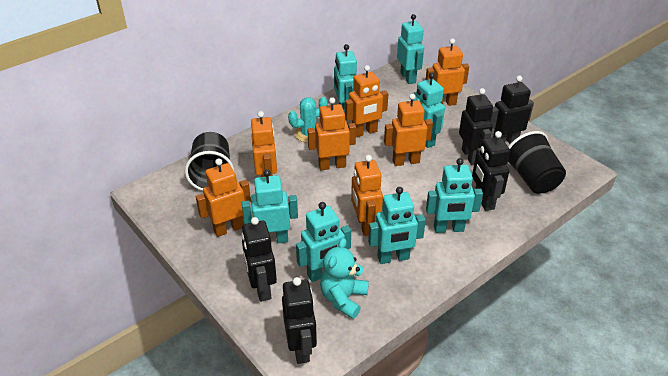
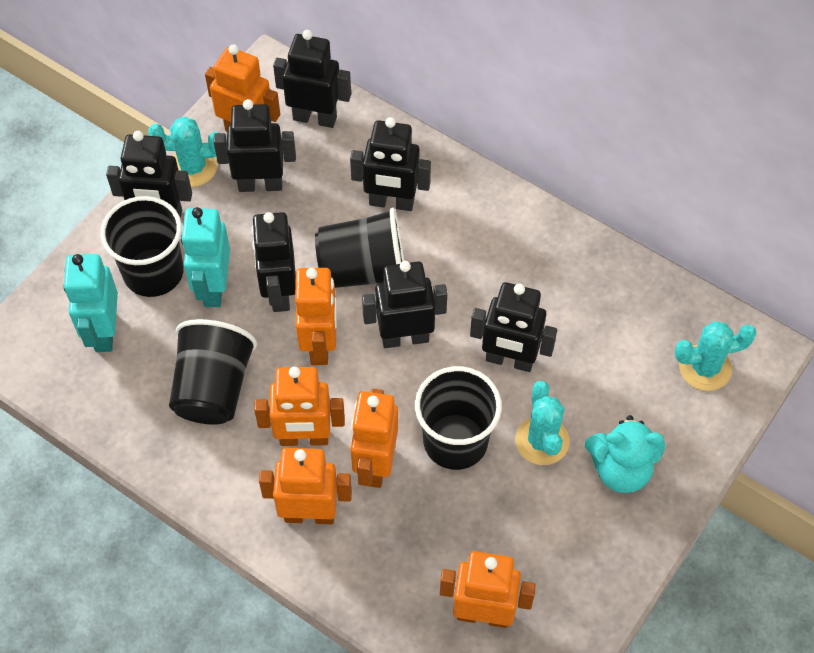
black cup: [185,132,234,191] [508,131,566,194] = 2 -> [100,196,184,297] [169,319,257,425] [315,207,404,288] [415,366,502,470] = 4
black robot: [241,217,277,302] [282,277,317,364] [459,88,493,165] [472,131,510,211] [490,75,534,144] = 5 -> [106,131,192,219] [214,99,296,192] [251,212,296,312] [273,30,351,128] [350,117,431,211] [362,261,447,348] [470,282,557,372] = 7
orange robot: [196,158,251,237] [251,111,277,177] [307,97,356,170] [345,65,388,137] [351,155,383,236] [384,93,433,166] [426,39,469,106] = 7 -> [205,44,280,131] [254,367,345,446] [259,448,352,524] [295,268,337,365] [351,389,398,488] [440,551,536,628] = 6
turquoise cactus: [288,97,328,143] = 1 -> [148,117,218,187] [515,381,570,465] [675,321,757,391] = 3
turquoise robot: [242,169,298,243] [296,202,351,282] [334,44,357,113] [368,187,426,264] [397,14,424,84] [413,73,445,148] [426,158,483,233] = 7 -> [63,254,118,352] [181,207,230,307] = 2

